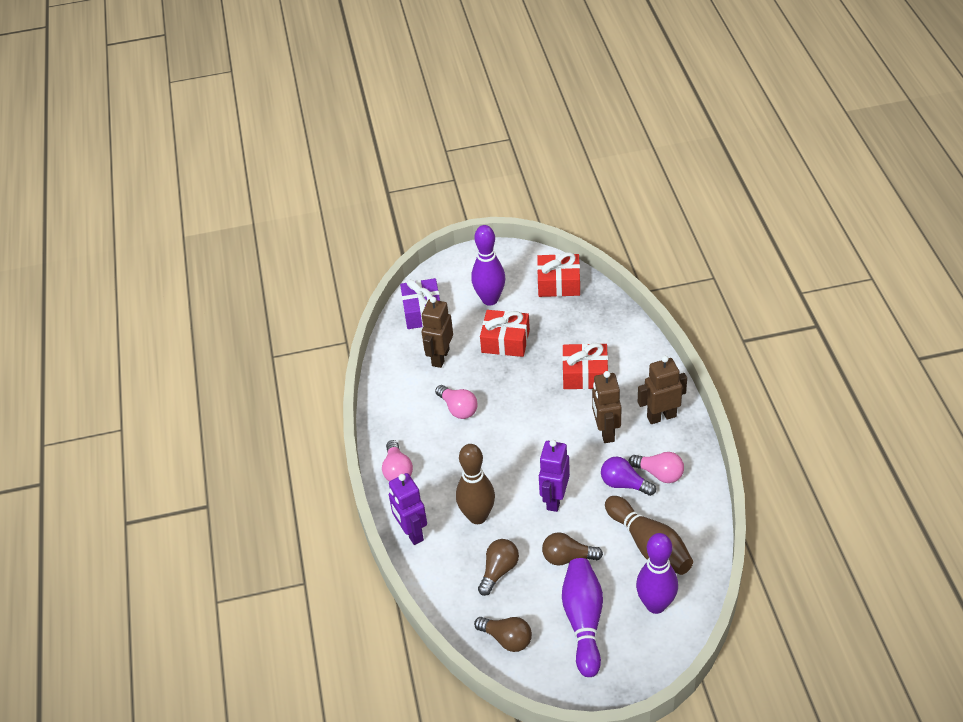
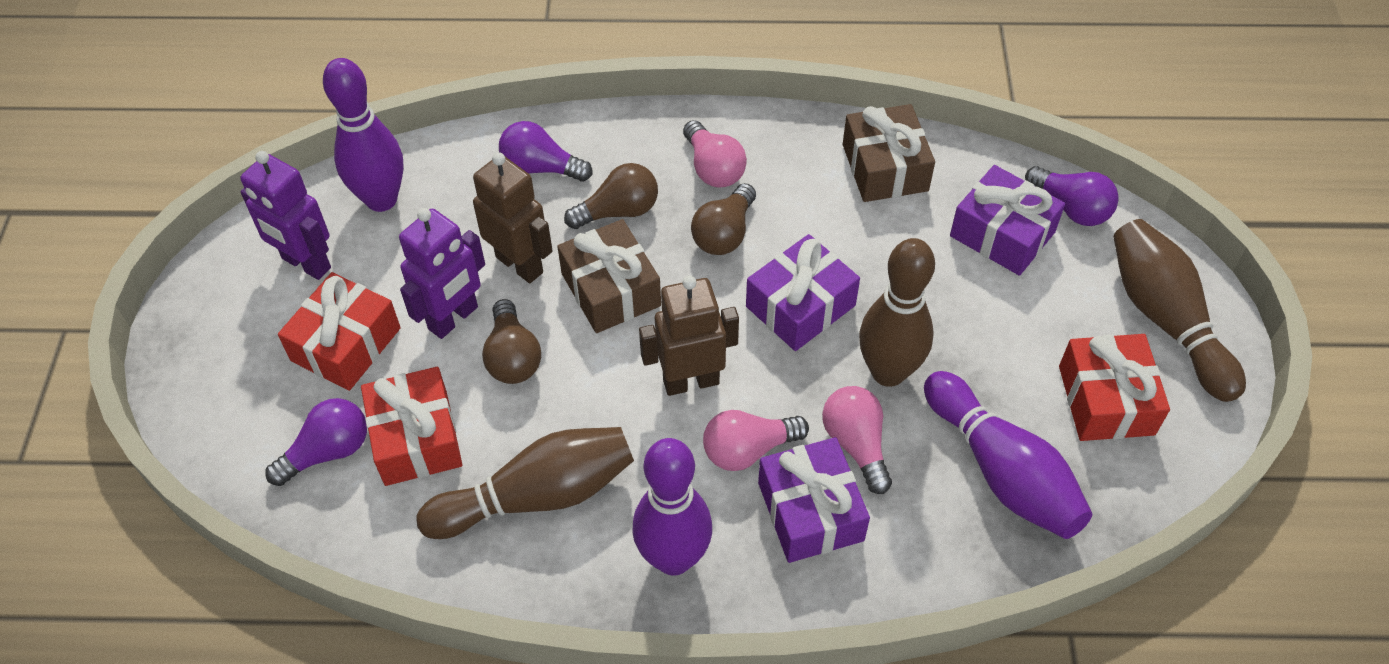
brown bowling pin: [456,444,495,524] [605,496,693,575] = 2 -> [416,427,634,539] [859,238,935,387] [1113,219,1246,402] = 3
brown gift: none = 0 -> [557,219,661,333] [843,104,935,202] = 2
brown robot: [422,297,453,368] [592,371,621,443] [638,356,687,424] = 3 -> [473,152,553,283] [639,276,739,396] = 2
purple gift: [400,278,440,329] = 1 -> [746,234,860,351] [758,437,870,563] [950,165,1065,276] = 3
purple light bulb: [601,456,656,496] = 1 -> [266,398,367,486] [499,121,593,182] [1025,166,1119,226] = 3

